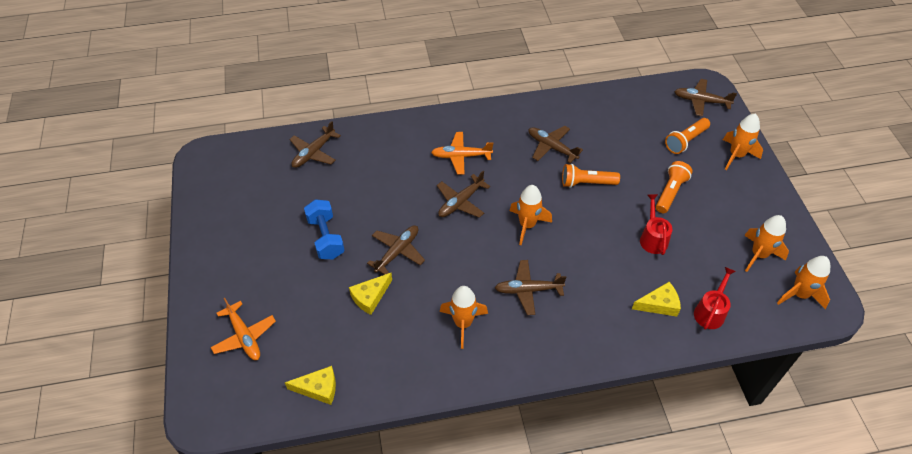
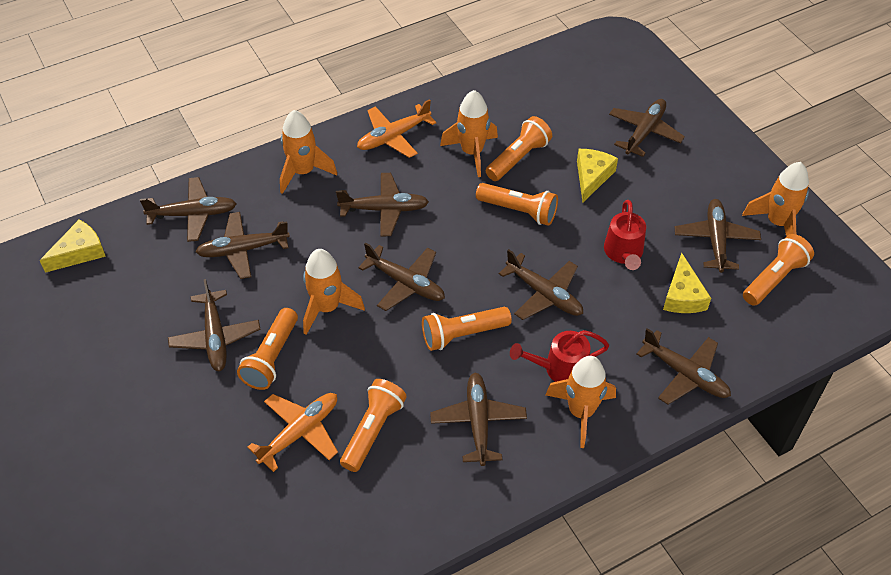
blue dumbbell: [304,199,345,259] = 1 -> none = 0
brown plane: [289,121,341,168] [367,225,425,275] [437,171,490,218] [495,260,567,315] [528,126,583,163] [674,79,737,116] = 6 -> [140,177,237,242] [168,279,260,372] [196,212,290,279] [336,173,429,237] [358,242,445,311] [430,373,527,466] [499,249,583,320] [609,99,685,157] [636,328,731,405] [675,199,761,273] = 10
orange flashlight: [562,164,620,188] [656,161,693,213] [665,118,710,154] = 3 -> [237,308,298,390] [340,379,407,472] [422,307,512,351] [476,183,558,226] [486,116,552,181] [743,234,814,306] = 6

